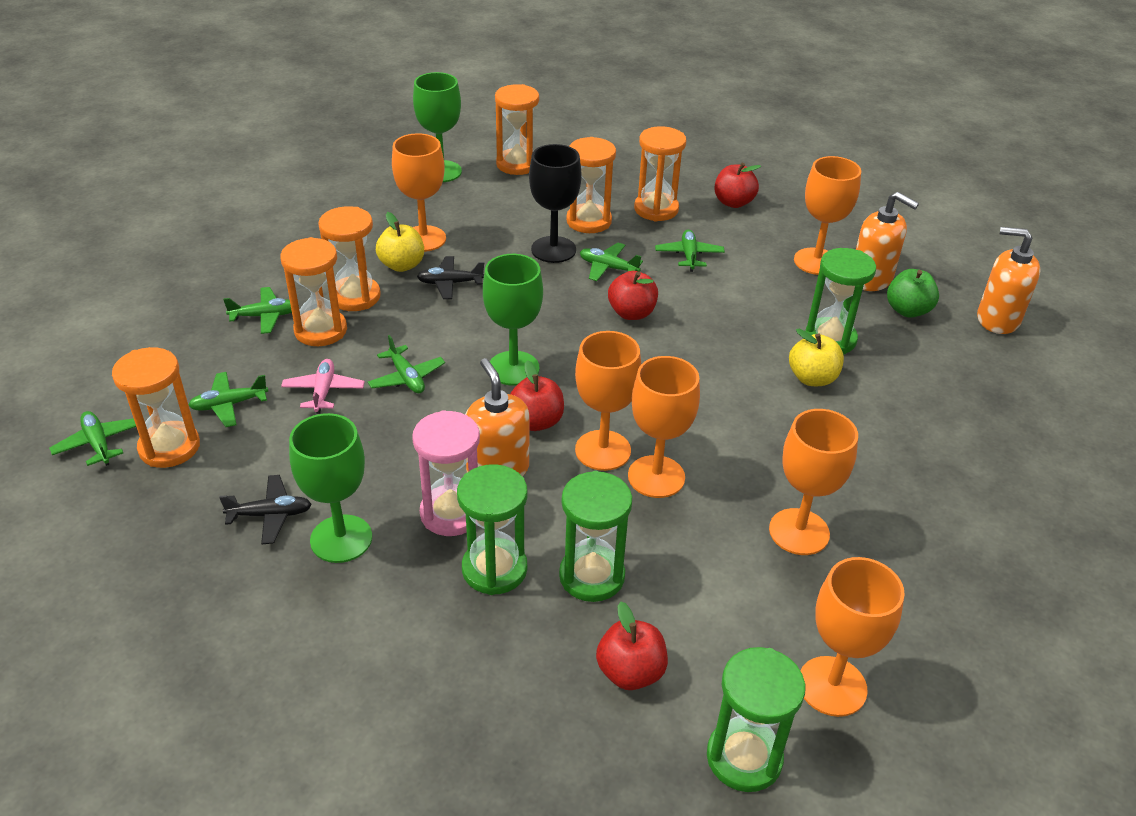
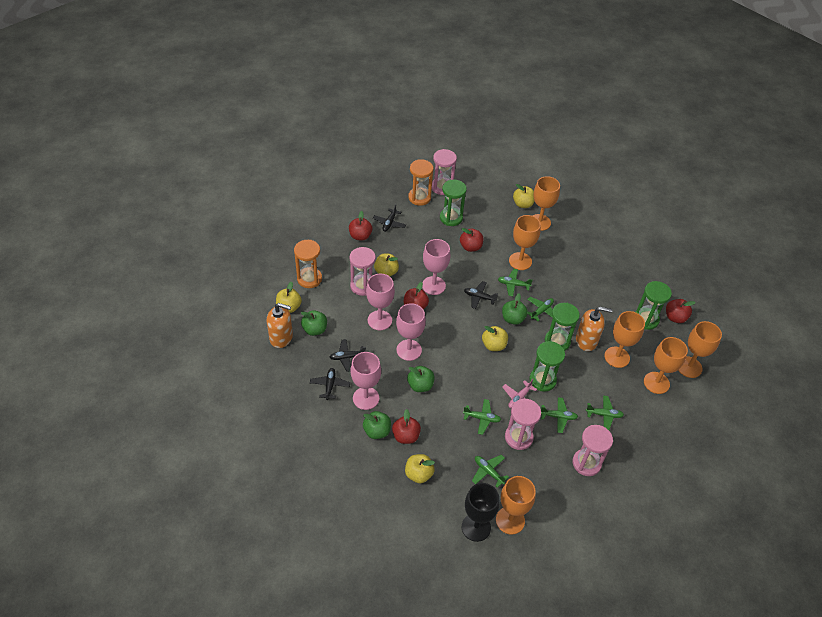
black plane: [219,475,312,544] [417,256,484,299] = 2 -> [310,368,350,400] [330,339,366,372] [373,204,406,232] [464,281,498,309] = 4
green apple: [887,269,939,318] = 1 -> [301,310,327,336] [363,411,391,439] [407,366,434,392] [502,293,528,325] = 4
green goblet: [289,413,372,563] [413,72,462,182] [483,254,543,386] = 3 -> none = 0
orange hourglass: [112,347,200,468] [280,237,347,346] [318,206,381,311] [495,84,539,175] [566,137,616,233] [634,126,687,221] = 6 -> [294,240,322,288] [408,159,434,206] = 2
orange soap dispenser: [465,358,529,476] [856,192,919,291] [977,227,1040,334] = 3 -> [266,303,293,348] [576,307,612,351] = 2
pink goblet: none = 0 -> [350,352,381,410] [366,274,395,330] [396,303,426,361] [422,239,450,295] = 4
pink hourglass: [412,410,480,536] = 1 -> [349,247,376,296] [432,149,457,195] [505,399,541,450] [572,425,613,476] = 4
red apple: [510,360,564,431] [596,602,668,690] [608,271,658,320] [714,163,761,208] = 4 -> [349,211,372,241] [392,409,421,444] [404,282,429,310] [460,228,483,252] [666,299,696,323] = 5
yellow apple: [376,212,424,272] [789,329,844,386] = 2 -> [276,281,302,313] [374,253,399,276] [405,454,435,483] [482,326,508,351] [513,184,535,208] = 5

